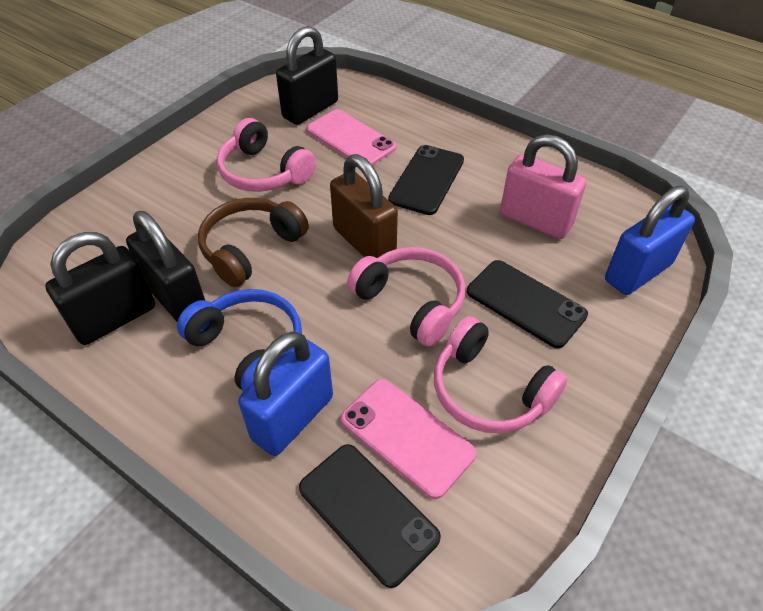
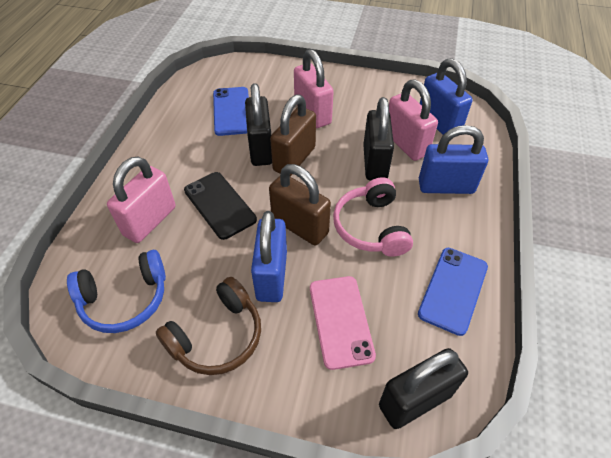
black phone: [299,444,441,588] [388,145,464,215] [467,260,588,348] = 3 -> [184,172,257,240] = 1
blue padlock: [238,331,333,456] [605,186,695,295] = 2 -> [251,211,287,302] [419,125,488,194] [420,58,473,135] = 3
blue phone: none = 0 -> [213,87,249,136] [418,248,488,336] = 2
brown padlock: [330,154,398,258] = 1 -> [269,164,331,246] [270,95,316,176] = 2
pink headphones: [217,118,316,192] [347,247,465,347] [434,316,567,433] = 3 -> [333,177,413,257] = 1
pink padlock: [500,134,586,239] = 1 -> [107,157,176,243] [294,49,334,128] [389,79,438,161] = 3
pink phone: [307,109,397,165] [340,379,476,499] = 2 -> [310,276,376,370] = 1

